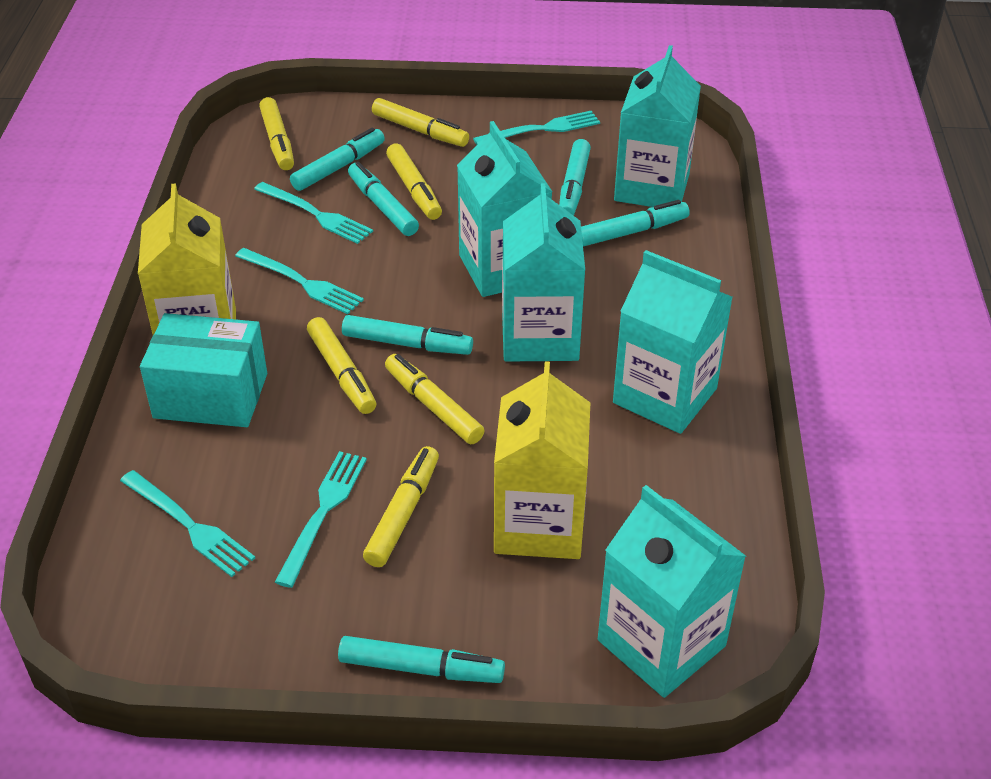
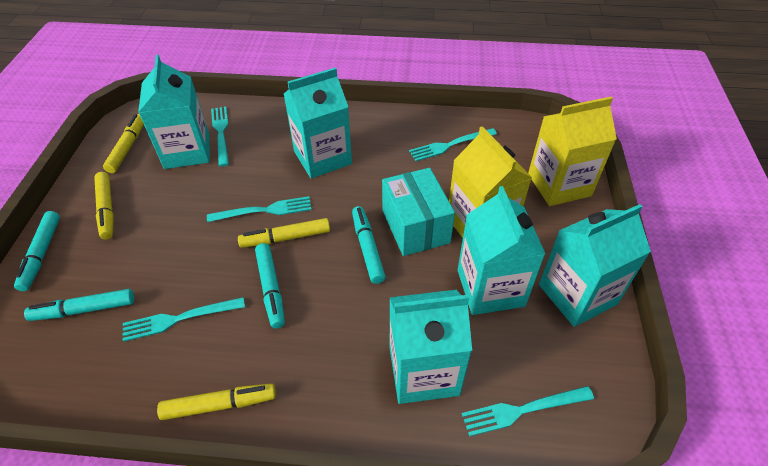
turquoise marker: [290,128,385,191] [338,636,505,683] [342,315,473,355] [348,162,419,236] [559,139,591,216] [581,200,690,247] = 6 -> [14,211,60,291] [24,289,134,321] [255,243,285,329] [352,206,386,284] = 4
yellow marker: [259,97,294,170] [307,317,376,414] [363,446,439,567] [372,98,469,147] [385,354,484,444] [386,143,442,220] = 6 -> [94,172,114,240] [103,114,144,173] [157,383,276,420] [238,218,330,248] = 4

